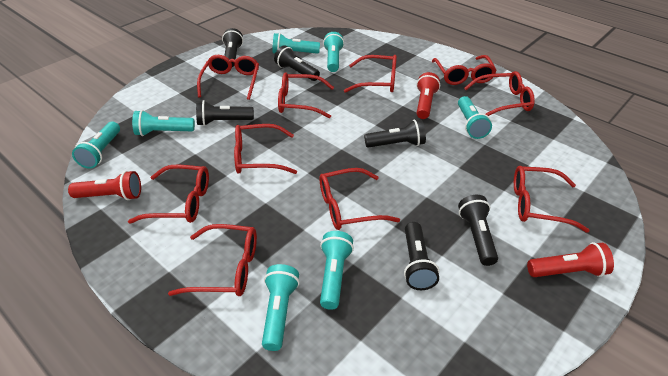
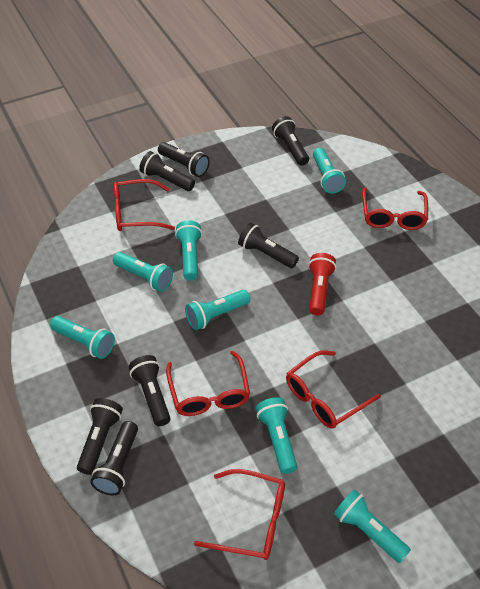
black flashlight: [196,100,254,126] [222,28,243,67] [274,45,320,81] [364,120,426,148] [404,222,439,290] [458,195,498,266] = 6 -> [77,398,123,475] [90,421,138,495] [129,355,171,426] [139,151,195,191] [158,142,210,177] [238,223,299,268] [272,116,309,166] = 7
red flashlight: [68,171,141,200] [417,72,440,119] [527,242,614,277] = 3 -> [308,253,336,315] = 1
red glasses: [128,164,209,224] [168,224,257,296] [197,55,259,100] [234,124,297,174] [278,72,334,118] [320,168,400,230] [344,55,397,93] [432,55,497,85] [464,71,535,116] [514,166,590,233] = 10 -> [114,179,175,231] [166,351,250,416] [194,469,285,560] [286,350,381,429] [362,188,428,230] = 5

